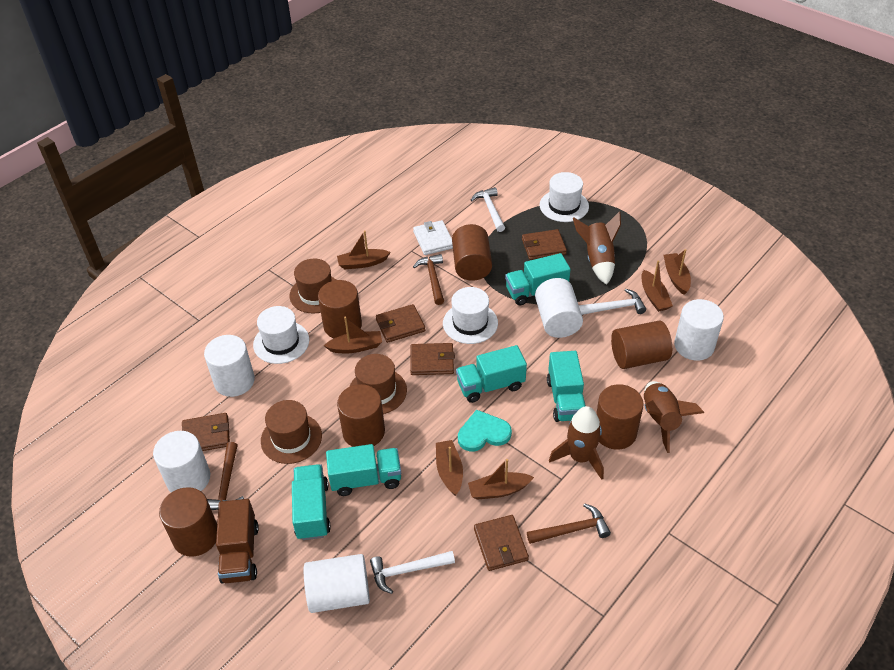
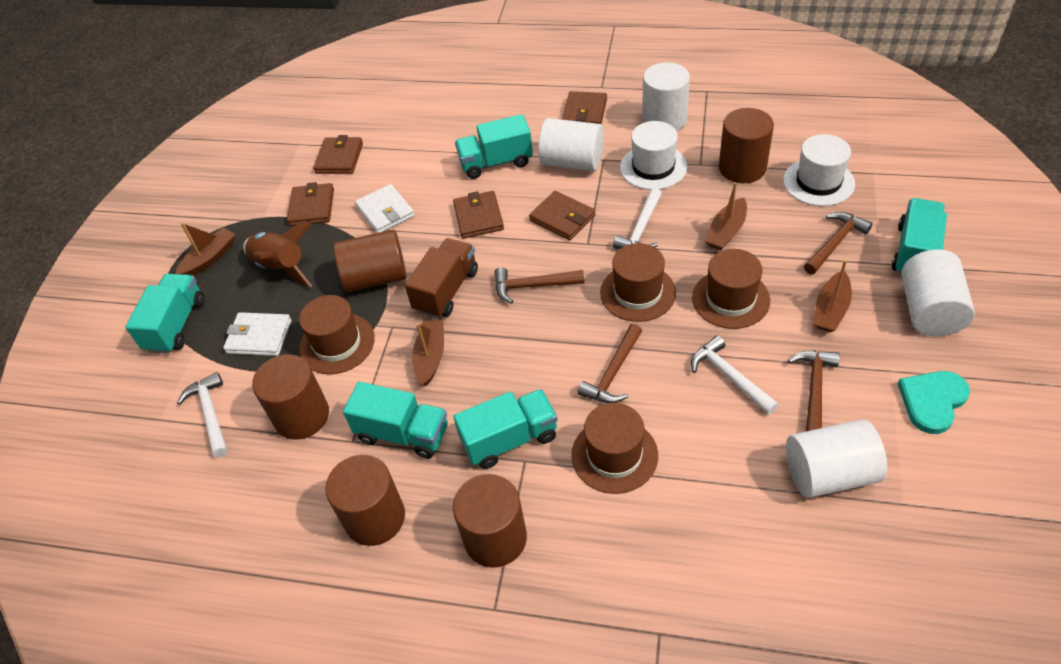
brown boat: [324,316,382,353] [337,230,391,269] [436,440,463,496] [468,459,534,500] [641,260,673,312] [663,249,691,295] = 6 -> [175,223,235,276] [412,320,444,386] [705,182,747,250] [814,260,852,332] = 4
brown cylinder: [159,487,217,557] [318,280,362,338] [337,384,385,447] [452,224,492,281] [596,384,644,450] [611,320,672,369] = 6 -> [252,355,329,440] [325,455,405,546] [334,230,406,292] [453,474,527,568] [719,108,774,183] = 5
brown hammer: [207,442,244,510] [413,254,444,305] [527,503,611,544] = 3 -> [495,267,584,304] [577,324,642,403] [788,350,840,431] [804,212,873,274] = 4
brown hat: [261,400,322,464] [290,259,336,314] [349,354,407,414] = 3 -> [299,295,375,374] [571,403,658,494] [600,243,676,322] [692,249,770,329] = 4
brown rocket: [549,406,604,480] [573,211,621,285] [644,381,704,453] = 3 -> [243,222,313,287] = 1
white cylinder: [153,431,210,492] [204,335,255,397] [304,554,370,613] [535,278,583,338] [674,299,724,361] = 5 -> [538,118,604,171] [642,62,690,131] [786,419,887,498] [902,250,975,336] = 4
white hat: [253,306,309,364] [443,287,498,344] [540,172,589,222] = 3 -> [620,121,687,190] [783,134,855,206] = 2
white wallet: [413,220,453,255] = 1 -> [223,312,292,356] [355,184,415,233] = 2

